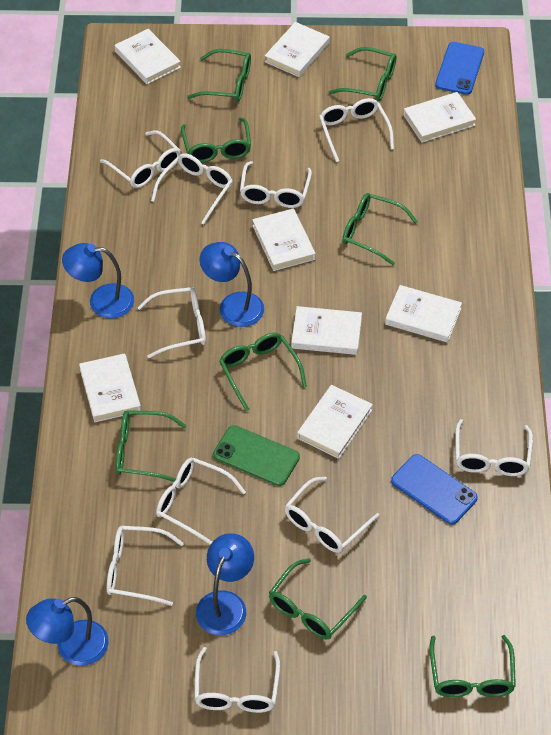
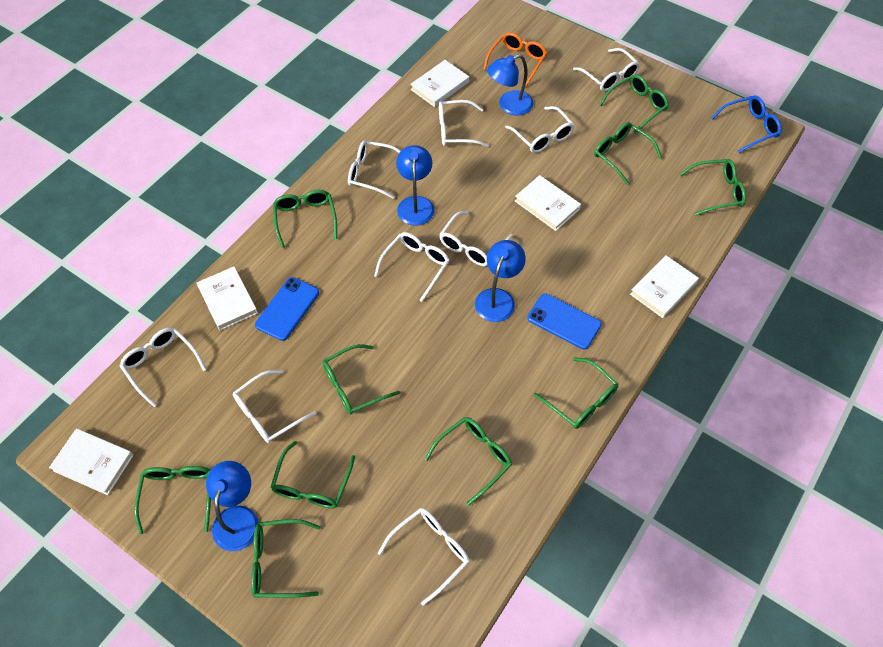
blue glasses: none = 0 -> [711,95,781,153] = 1
green glasses: [116,410,187,482] [181,117,251,163] [187,49,251,102] [219,333,307,411] [269,558,367,639] [329,47,396,101] [342,193,418,266] [430,635,516,697] = 8 -> [134,466,211,535] [251,519,320,598] [271,441,355,508] [273,190,337,248] [322,344,400,415] [425,417,512,505] [534,357,618,429] [594,122,662,185] [599,74,669,133] [680,159,746,216] = 10
green phone: [213,425,300,486] = 1 -> none = 0
orange glasses: none = 0 -> [483,32,547,87] = 1
white book: [79,353,141,422] [115,29,181,84] [252,208,316,271] [265,22,330,77] [291,306,362,355] [297,385,373,459] [385,285,462,343] [403,92,476,143] = 8 -> [49,429,134,495] [197,267,258,330] [410,60,469,107] [515,175,581,231] [630,255,699,318] = 5
white glasses: [100,130,181,188] [107,526,184,606] [138,287,206,358] [151,153,233,225] [156,458,246,545] [194,647,280,713] [240,161,312,208] [285,477,379,553] [319,98,394,162] [455,419,533,476] = 10 -> [120,327,207,407] [233,370,316,443] [348,141,401,199] [374,232,450,302] [378,508,469,606] [439,100,489,147] [439,211,513,266] [505,106,575,153] [573,48,640,91] = 9

